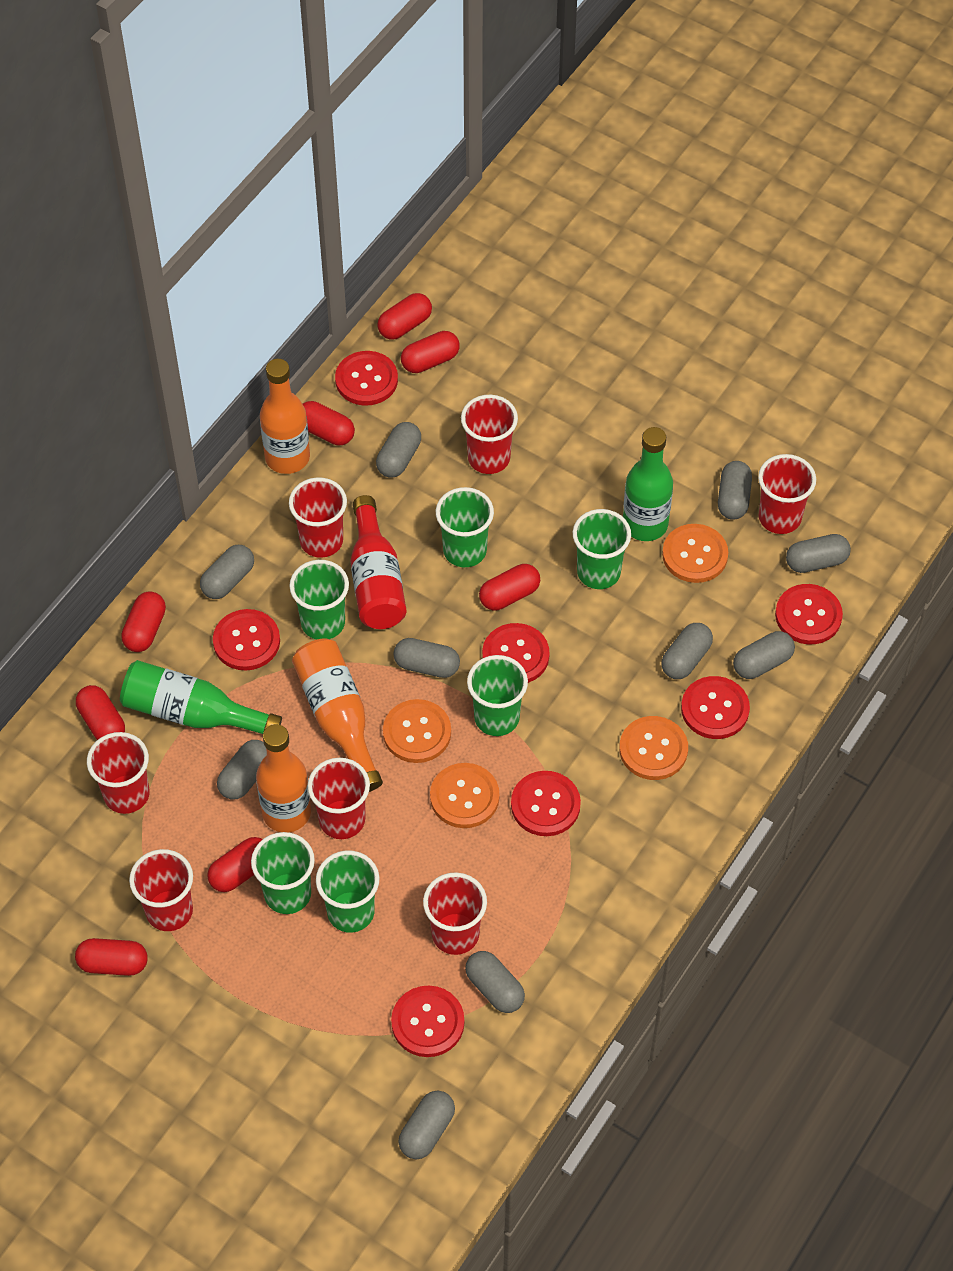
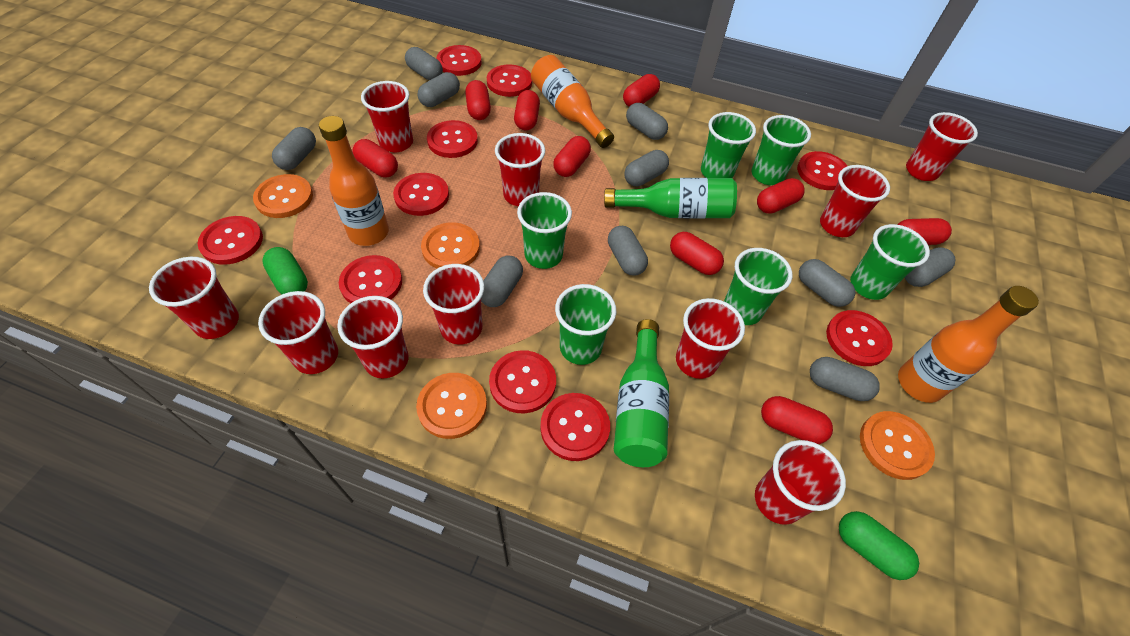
green capsule: none = 0 -> [262,247,308,295] [839,511,919,580] = 2
red bottle: [350,495,407,629] = 1 -> none = 0
red button: [213,609,280,670] [335,351,398,405] [391,986,464,1057] [482,623,550,683] [511,771,581,836] [681,676,750,739] [775,584,843,644] = 7 -> [198,216,263,265] [339,255,402,303] [393,173,449,216] [427,120,478,158] [436,45,482,76] [487,64,532,97] [489,350,556,413] [540,393,610,461] [797,151,847,190] [826,310,893,366] = 10
red capsule: [75,938,148,976] [76,685,125,740] [121,591,166,652] [207,837,263,892] [303,401,355,445] [377,293,432,340] [401,331,460,373] [479,564,540,611] = 8 -> [352,139,398,178] [465,80,491,120] [514,90,540,130] [553,136,591,177] [623,74,660,107] [670,232,724,275] [757,178,805,214] [761,396,833,444] [897,218,952,245] = 9
red cup: [87,732,150,814] [129,849,193,931] [289,477,347,558] [307,758,370,839] [423,872,487,955] [461,395,518,474] [758,454,816,534] = 7 -> [149,257,239,339] [258,291,338,374] [337,296,409,379] [361,81,413,152] [423,264,484,345] [495,133,545,206] [676,298,745,379] [755,440,846,525] [820,165,890,237] [906,112,978,181] = 10

